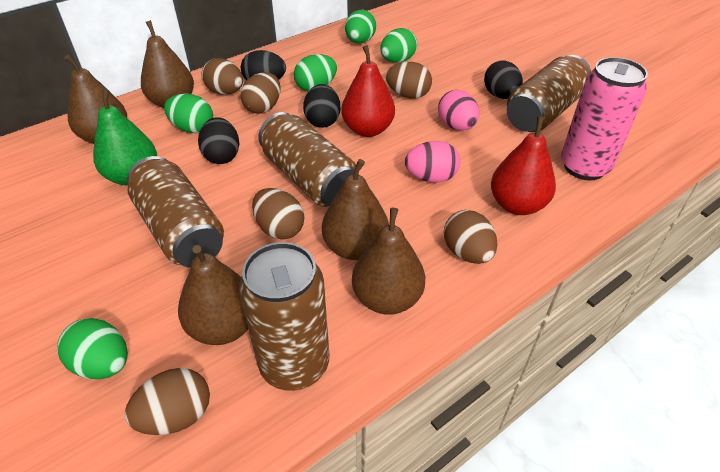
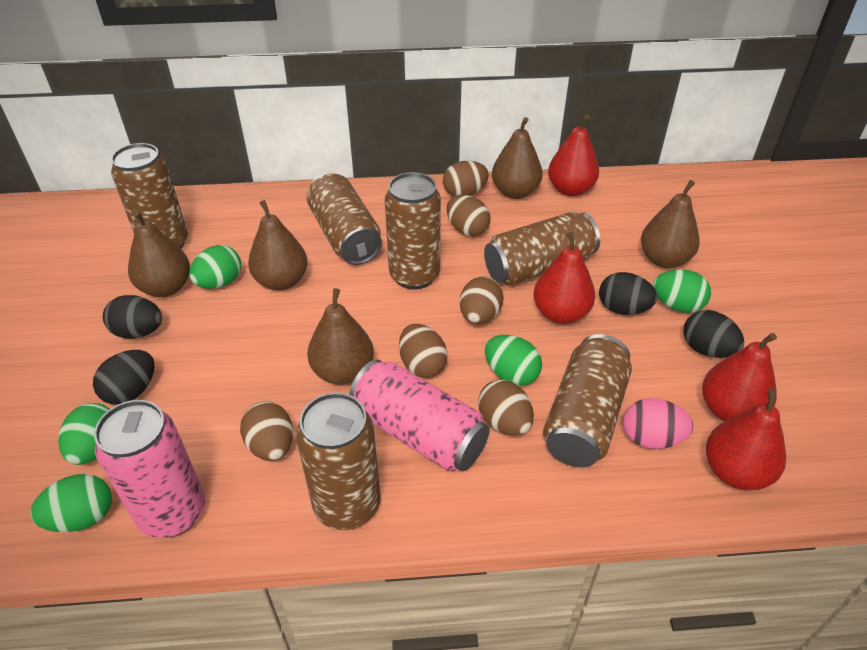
brown can: [127,156,224,268] [239,242,329,391] [258,112,359,207] [507,55,591,132] = 4 -> [111,143,188,249] [296,392,381,530] [307,174,382,265] [385,172,441,290] [484,212,600,285] [543,334,632,467] = 6
green pear: [93,89,157,185] = 1 -> none = 0
pink can: [561,57,648,180] = 1 -> [94,400,205,538] [349,359,490,471] = 2
pink egg: [405,141,460,182] [438,90,479,131] = 2 -> [623,398,693,449] = 1
red pear: [341,45,395,137] [491,116,556,215] = 2 -> [533,232,595,324] [548,115,599,196] [702,333,777,422] [706,388,786,490] = 4

